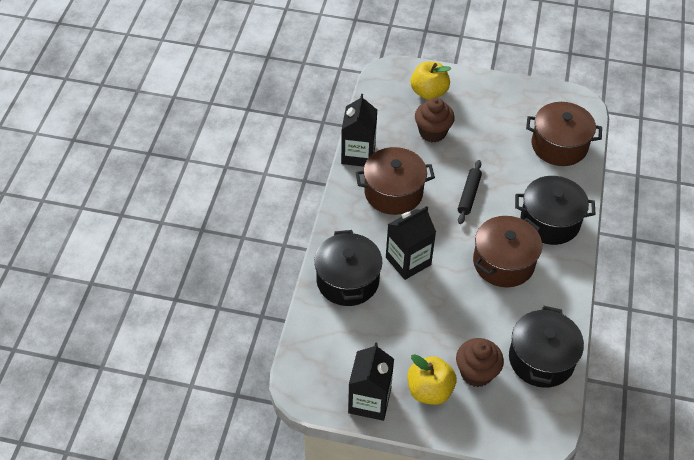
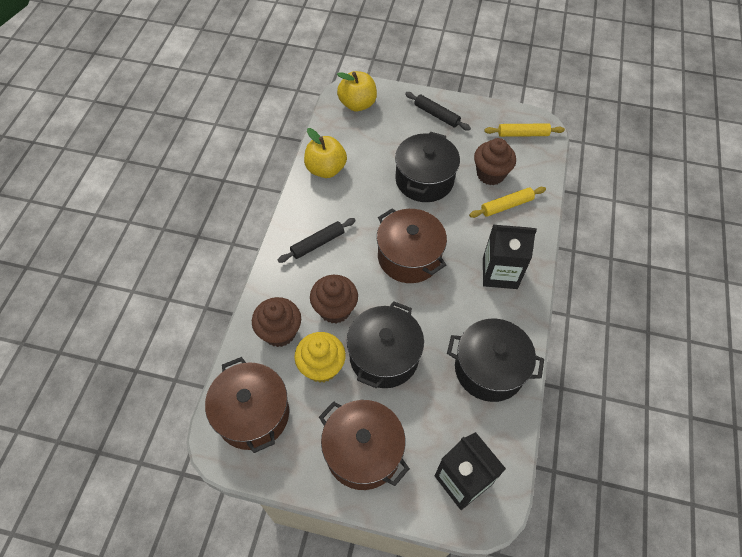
black carton: [341,94,377,167] [348,342,394,421] [386,206,436,280] = 3 -> [435,432,506,510] [483,225,537,289] = 2
black rolling pin: [458,160,482,224] = 1 -> [278,218,356,263] [405,92,471,131] = 2
brown cupcake: [415,98,455,142] [456,338,504,387] = 2 -> [252,297,301,347] [310,275,358,323] [474,138,516,185] = 3
yellow cupcake: none = 0 -> [294,332,346,383] = 1
yellow rolling pin: none = 0 -> [469,187,546,218] [484,123,565,137] = 2

